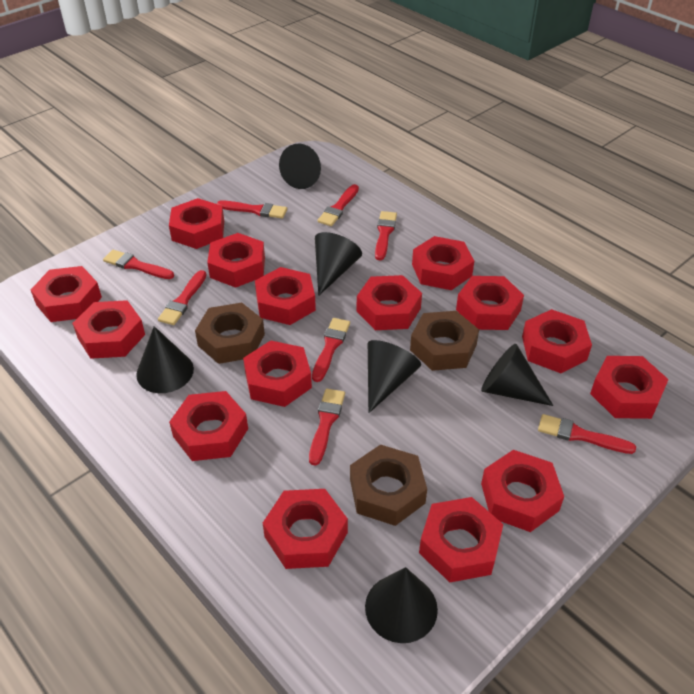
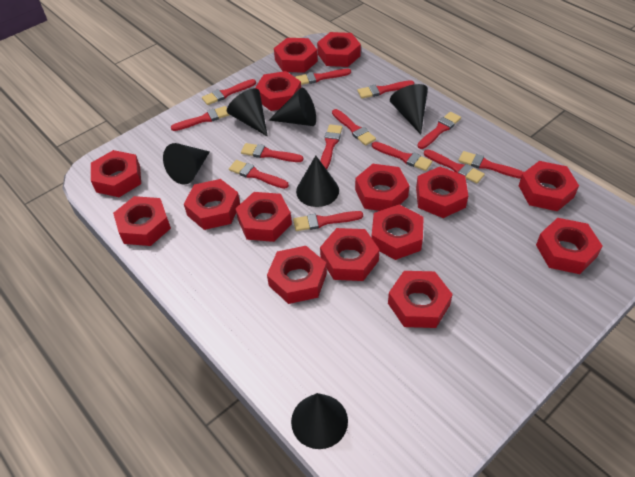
brown nut: [195,303,265,364] [350,445,427,526] [410,311,479,371] = 3 -> none = 0
red brush: [103,250,174,279] [158,270,206,325] [217,200,287,219] [309,389,345,466] [312,318,350,382] [318,184,359,226] [375,211,397,260] [538,414,636,454] = 8 -> [171,106,229,131] [202,79,256,105] [229,160,289,189] [241,143,304,162] [293,211,363,231] [295,69,351,85] [321,124,342,169] [332,109,376,146] [357,80,414,98] [372,142,432,171] [417,112,461,149] [424,149,485,184] [458,151,524,179] = 13

